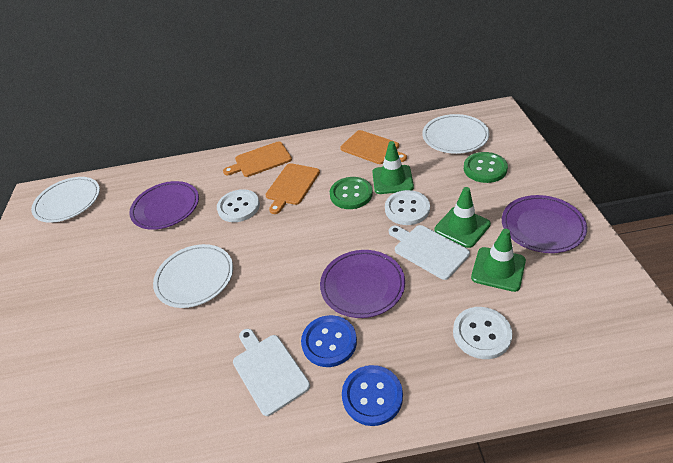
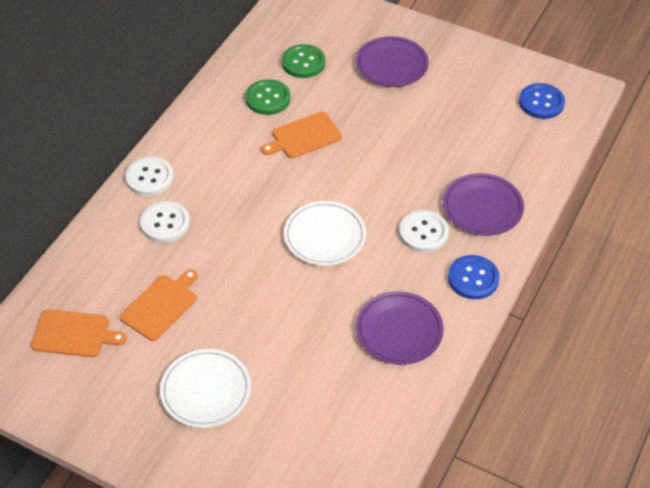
green traffic cone: [372,141,414,194] [435,187,491,248] [471,229,526,292] = 3 -> none = 0
white cutting board: [233,329,310,416] [389,225,470,280] = 2 -> none = 0
white plate: [31,177,100,223] [153,244,233,308] [422,114,489,154] = 3 -> [160,349,251,428] [284,201,366,266] = 2

